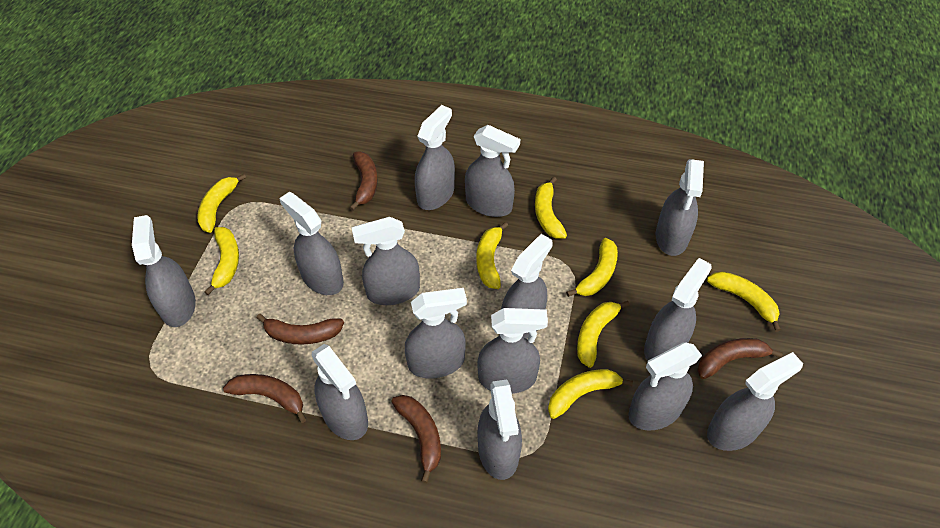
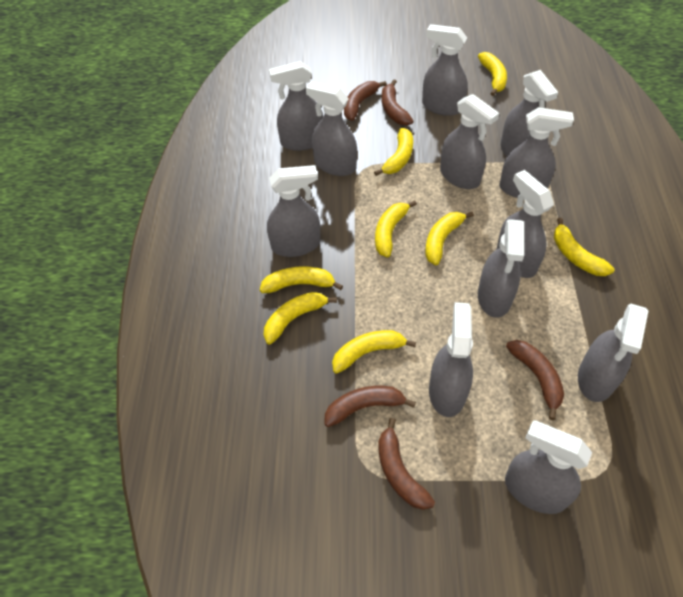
grey spray bottle: [132,215,196,327] [279,192,344,295] [312,344,368,440] [352,217,420,305] [405,288,467,378] [415,105,455,210] [465,125,520,217] [477,308,548,394] [478,380,522,480] [501,234,553,339] [628,342,702,431] [644,258,712,361] [656,159,704,256] [707,352,803,451] = 14 -> [267,165,320,257] [269,61,323,151] [306,82,357,176] [422,24,468,116] [429,302,473,417] [440,94,499,189] [478,219,524,318] [496,170,554,278] [499,107,574,198] [501,70,558,157] [505,420,592,514] [578,304,648,402] = 12

